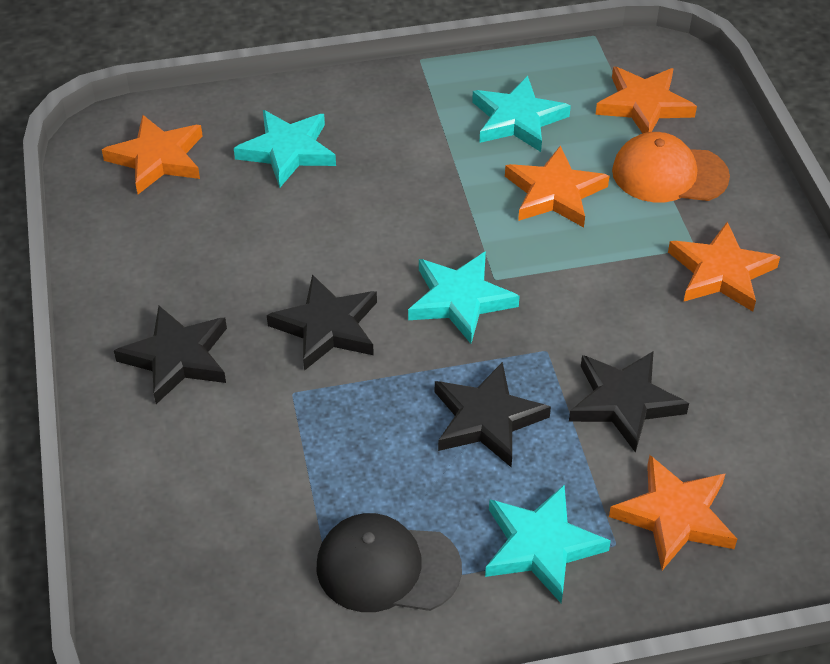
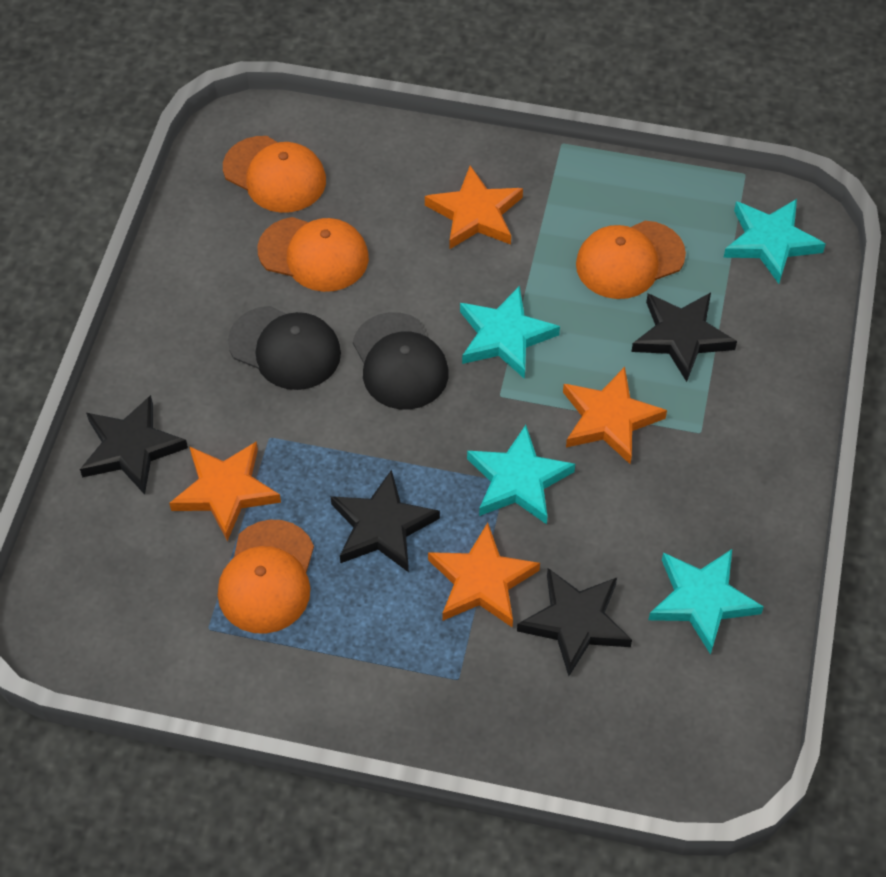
black cap: [316,513,462,612] = 1 -> [228,306,341,390] [353,312,449,409] = 2
orange cap: [612,132,730,202] = 1 -> [218,520,314,634] [223,136,326,213] [257,217,369,292] [576,221,686,299] = 4
orange star: [102,115,203,194] [505,145,609,228] [595,67,697,133] [609,455,737,570] [668,222,780,312] = 5 -> [169,441,281,541] [425,165,523,249] [428,523,540,628] [563,367,667,464] = 4

